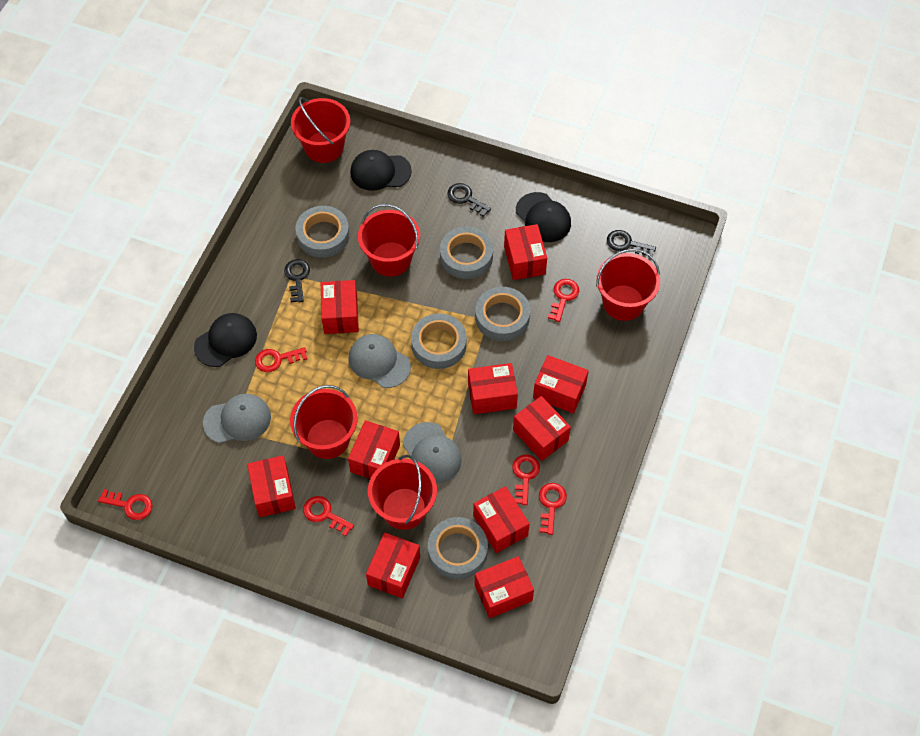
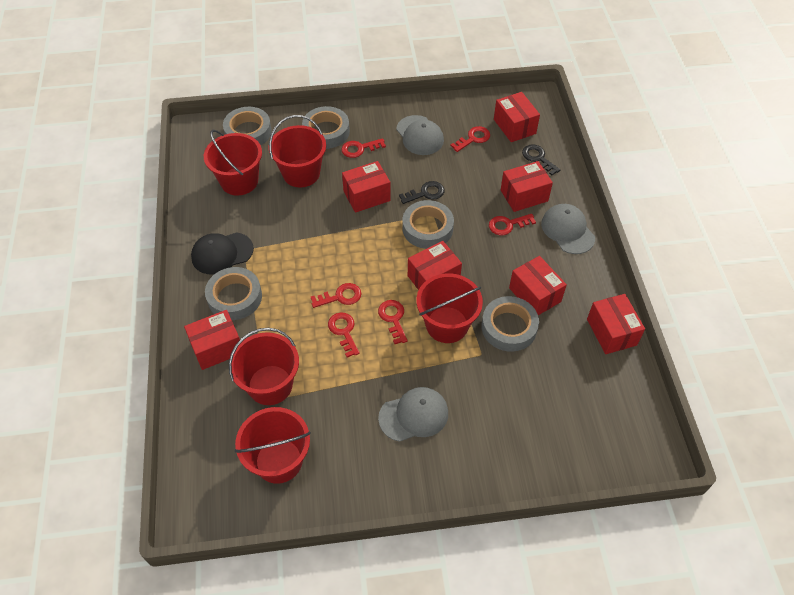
black cap: [194,313,257,367] [350,150,412,191] [516,192,571,242] = 3 -> [191,232,254,274] = 1
black key: [284,259,310,303] [447,183,491,217] [607,230,656,257] = 3 -> [399,181,445,204] [522,144,560,175] = 2
red box: [247,455,296,517] [321,280,359,334] [348,420,400,479] [366,532,420,598] [468,363,518,414] [473,486,530,553] [475,556,534,618] [504,224,547,280] [513,396,571,461] [533,355,589,413] = 10 -> [184,310,240,370] [342,161,391,213] [408,241,462,290] [494,92,540,142] [501,161,553,212] [509,256,567,315] [587,294,645,354] = 7

